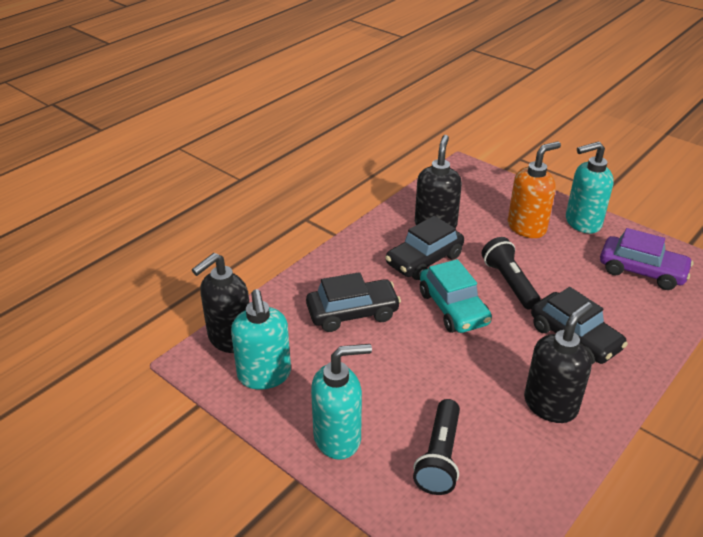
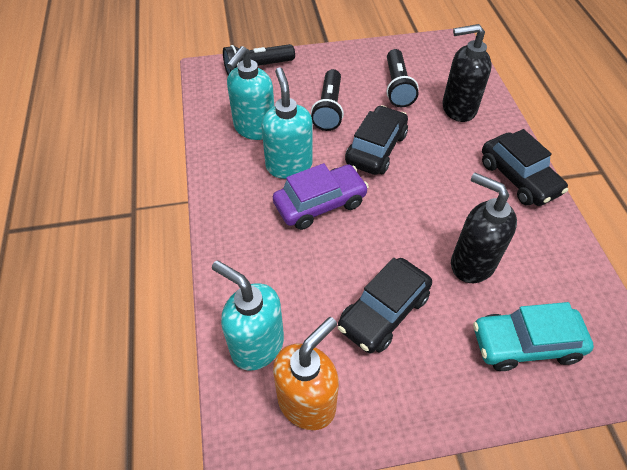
black flashlight: [413,399,460,495] [482,237,541,310] = 2 -> [223,44,295,75] [311,69,344,131] [387,49,419,107] = 3
black soap dispenser: [192,253,249,353] [415,135,462,228] [524,302,593,423] = 3 -> [442,24,492,122] [451,173,517,283] = 2

